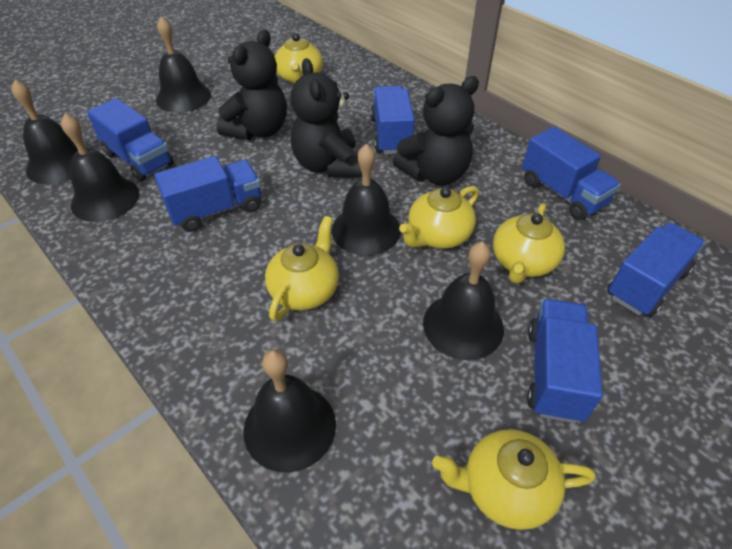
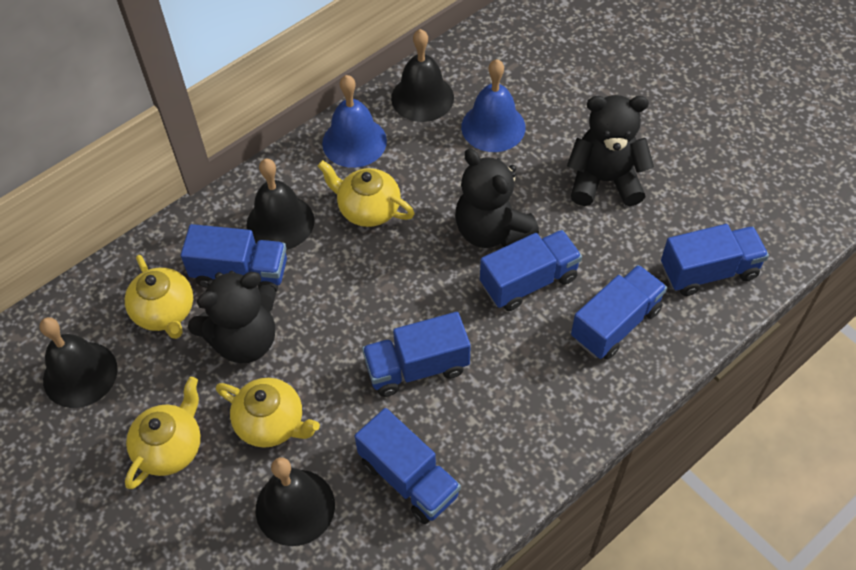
black bell: [12,80,78,185] [61,113,139,222] [156,16,211,113] [243,349,336,472] [332,144,401,256] [423,241,504,360] = 6 -> [40,317,118,408] [247,158,314,250] [256,457,335,546] [391,29,454,122] = 4
blue bell: none = 0 -> [322,75,387,168] [461,59,525,152] = 2
yellow teapot: [265,216,339,322] [275,33,323,84] [399,186,479,249] [432,429,595,530] [493,203,565,284] = 5 -> [125,255,193,339] [125,377,201,489] [216,378,320,448] [318,160,415,227] = 4

